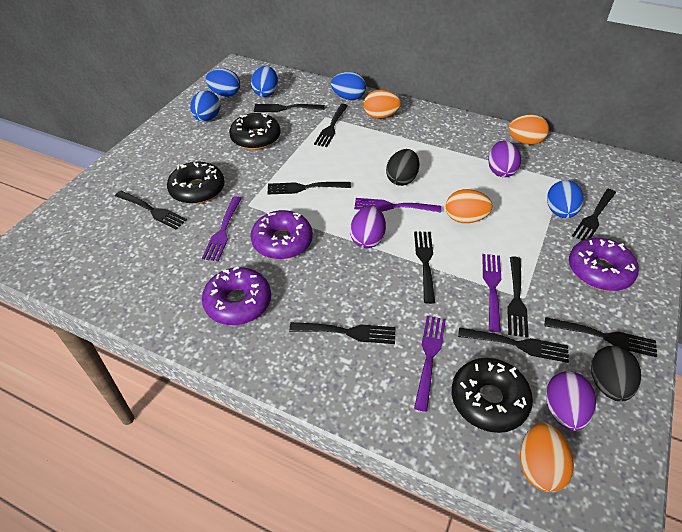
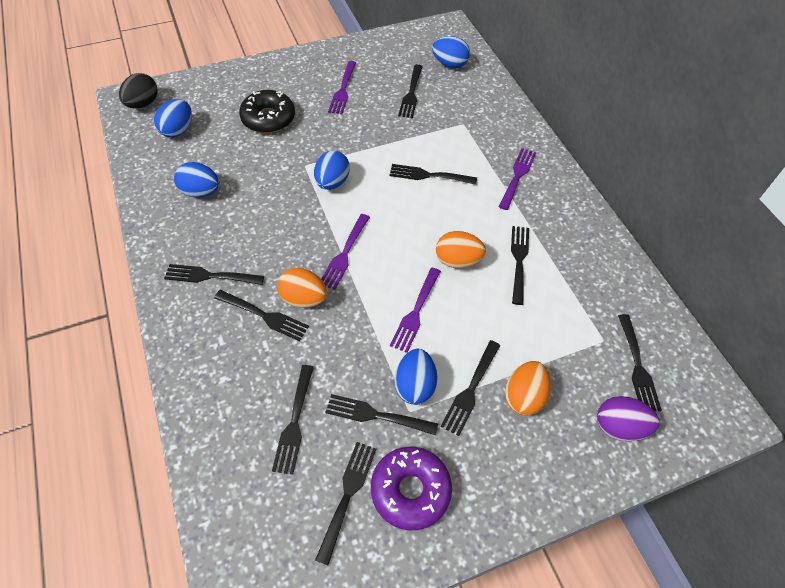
black donut: [167,162,225,204] [229,113,281,150] [451,358,533,433] = 3 -> [239,90,295,133] = 1
black egg: [386,149,419,186] [591,346,641,402] = 2 -> [119,73,158,109] = 1
orange egg: [364,90,401,119] [446,189,493,223] [508,114,549,145] [520,423,574,492] = 4 -> [277,268,327,308] [436,231,486,268] [505,361,551,415] = 3
purple donut: [202,266,271,325] [251,210,313,259] [569,238,639,291] = 3 -> [371,447,452,531] = 1
purple egg: [350,206,386,248] [488,140,521,177] [546,371,596,431] = 3 -> [597,396,660,441] = 1

